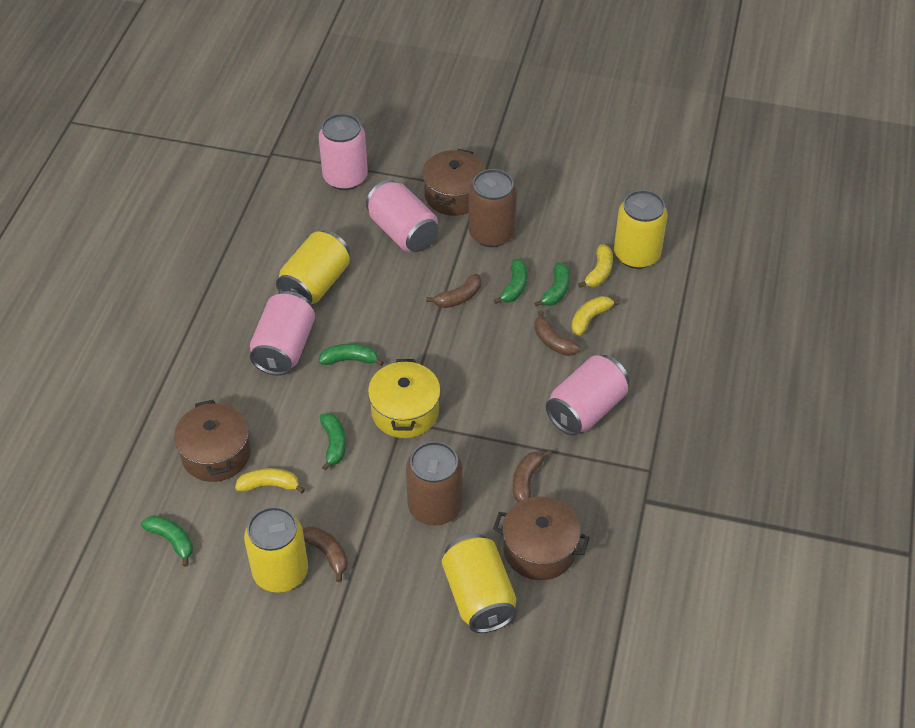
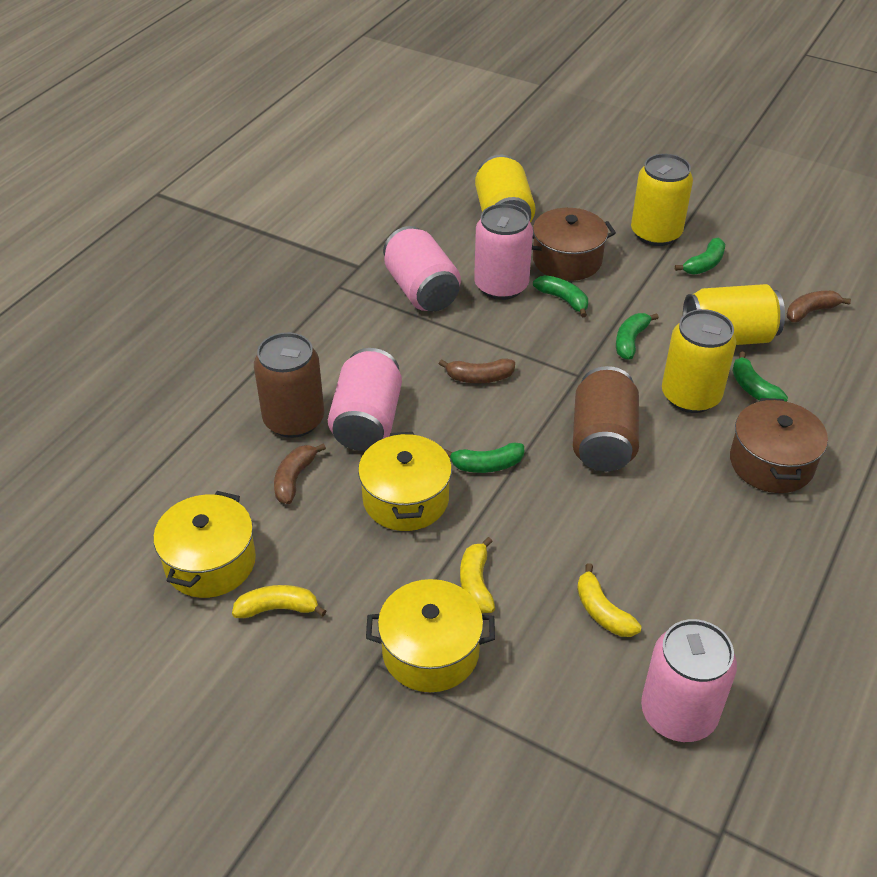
brown banana: [303,526,348,582] [426,274,481,308] [513,450,551,502] [534,310,580,356] = 4 -> [274,443,326,504] [439,358,515,383] [787,291,851,322] = 3
brown pot: [174,400,251,482] [422,149,486,216] [493,497,590,580] = 3 -> [532,208,616,281] [730,398,828,493] = 2
yellow pot: [368,359,441,438] = 1 -> [153,491,256,598] [358,432,452,531] [366,579,495,692] = 3

